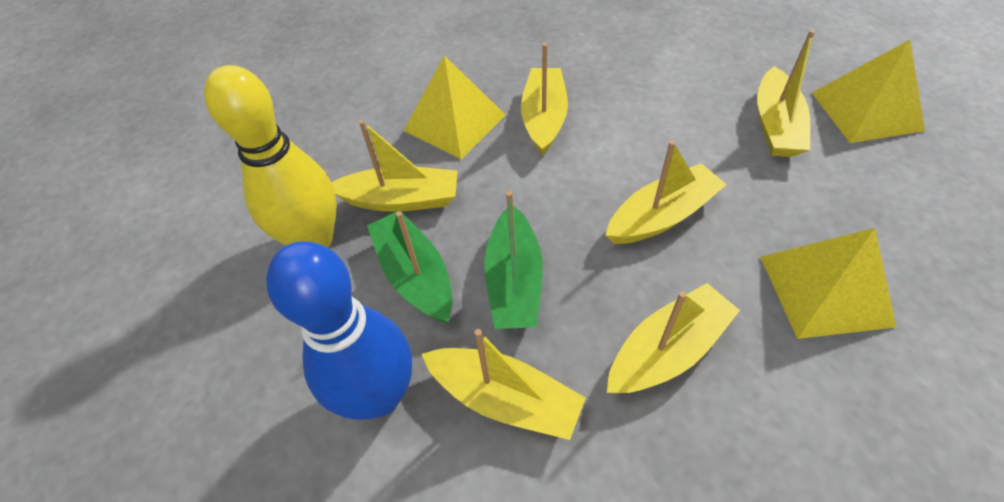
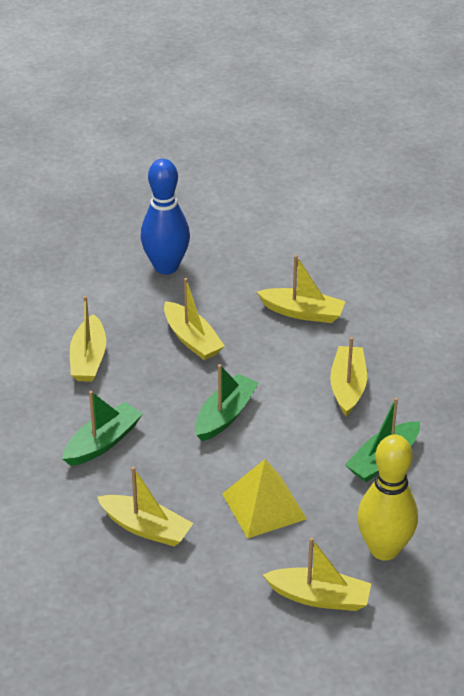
green boat: [367,210,452,323] [484,191,543,329] = 2 -> [62,391,142,466] [195,364,259,441] [345,398,420,482] = 3
yellow pyramid: [403,55,506,159] [760,228,896,339] [812,40,925,143] = 3 -> [222,459,307,539] = 1

